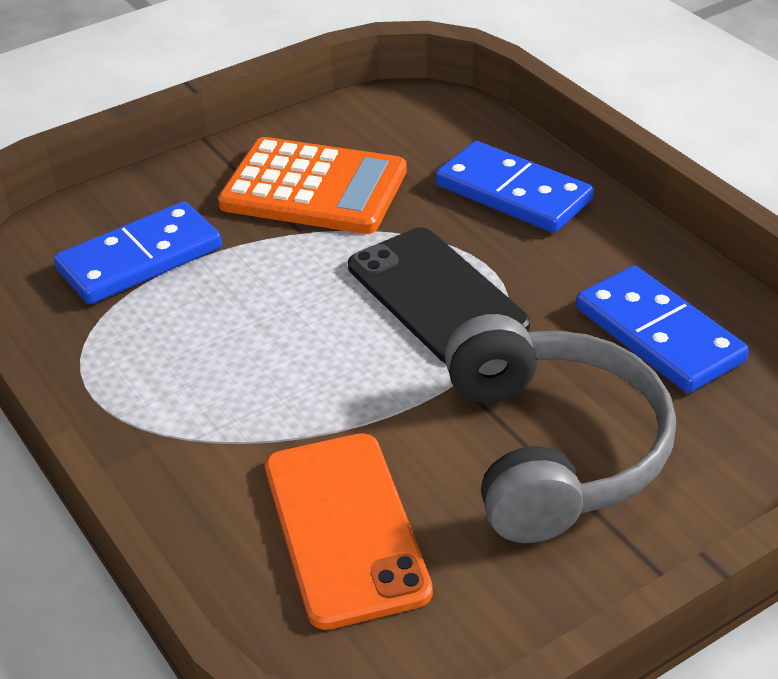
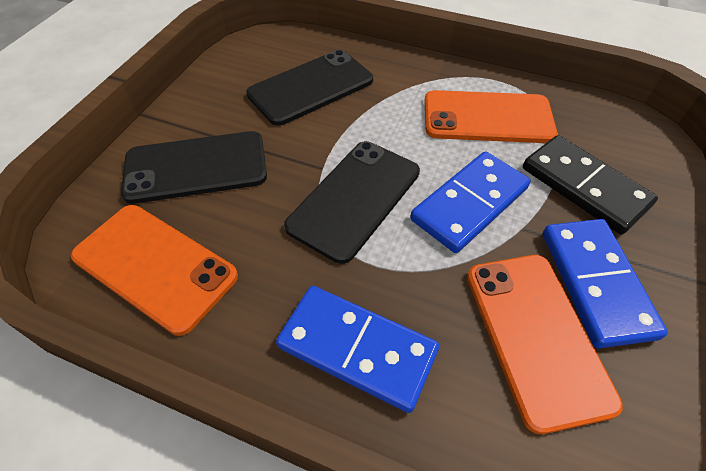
black domino: none = 0 -> [523,135,658,234] = 1
black phone: [348,227,530,363] = 1 -> [121,131,267,204] [246,50,373,126] [284,141,420,264] = 3
grey headphones: [445,314,676,543] = 1 -> none = 0
orange calculator: [218,137,407,234] = 1 -> none = 0
orange phone: [265,433,433,630] = 1 -> [71,205,238,336] [425,90,557,143] [467,255,623,434] = 3

